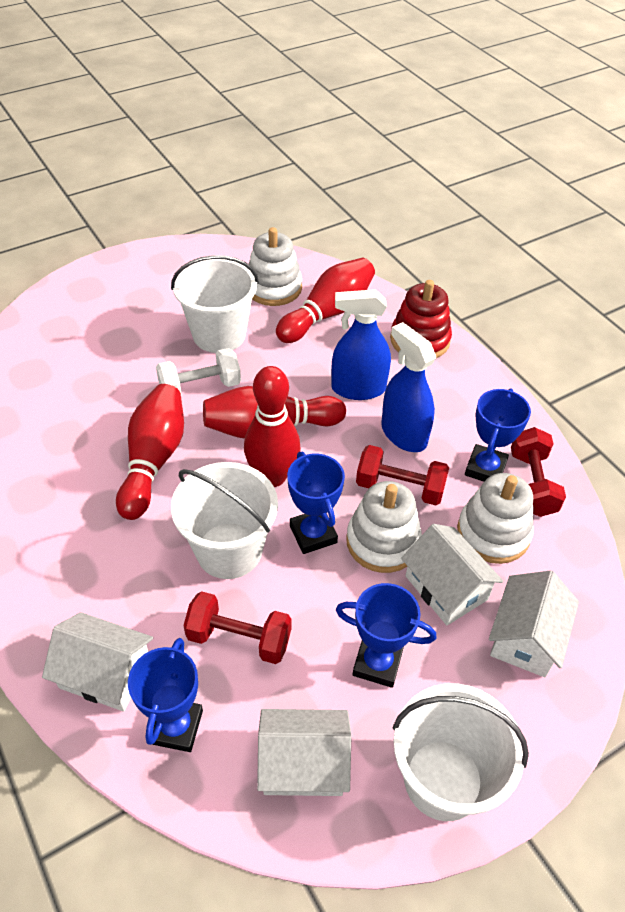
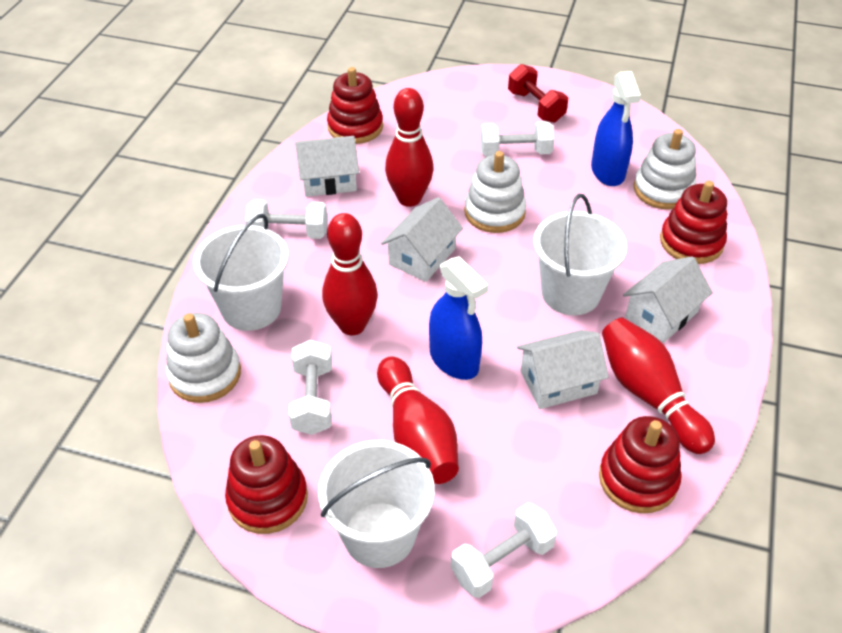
blue trophy: [128,638,203,752] [287,452,345,554] [336,583,436,688] [465,388,531,482] = 4 -> none = 0
red dumbbell: [183,591,292,664] [356,445,449,505] [511,427,566,517] = 3 -> [508,64,568,123] = 1
red stacking toy: [390,280,452,358] = 1 -> [225,435,308,534] [327,67,383,144] [599,416,682,513] [660,181,727,264] = 4
white dumbbell: [156,348,241,395] = 1 -> [245,199,328,239] [289,340,332,435] [451,503,557,598] [480,121,554,157] = 4

